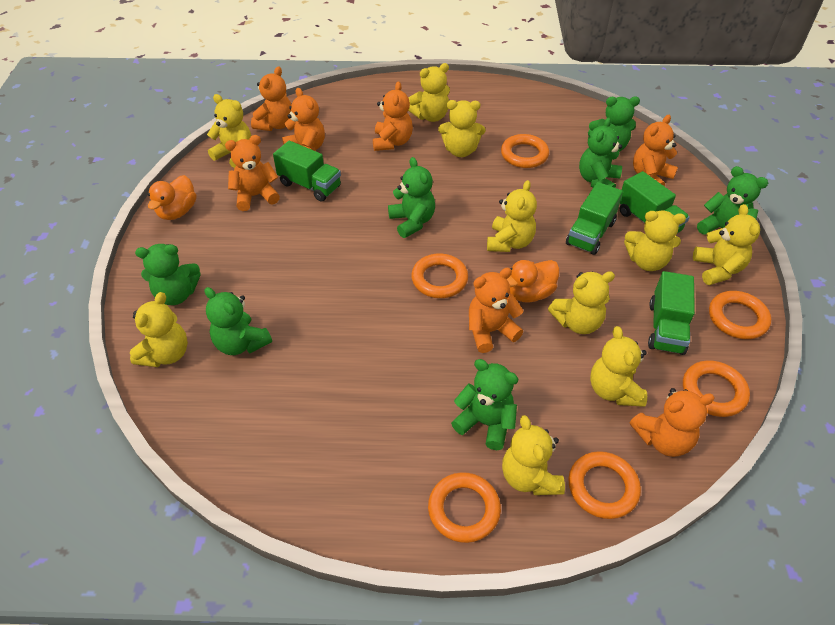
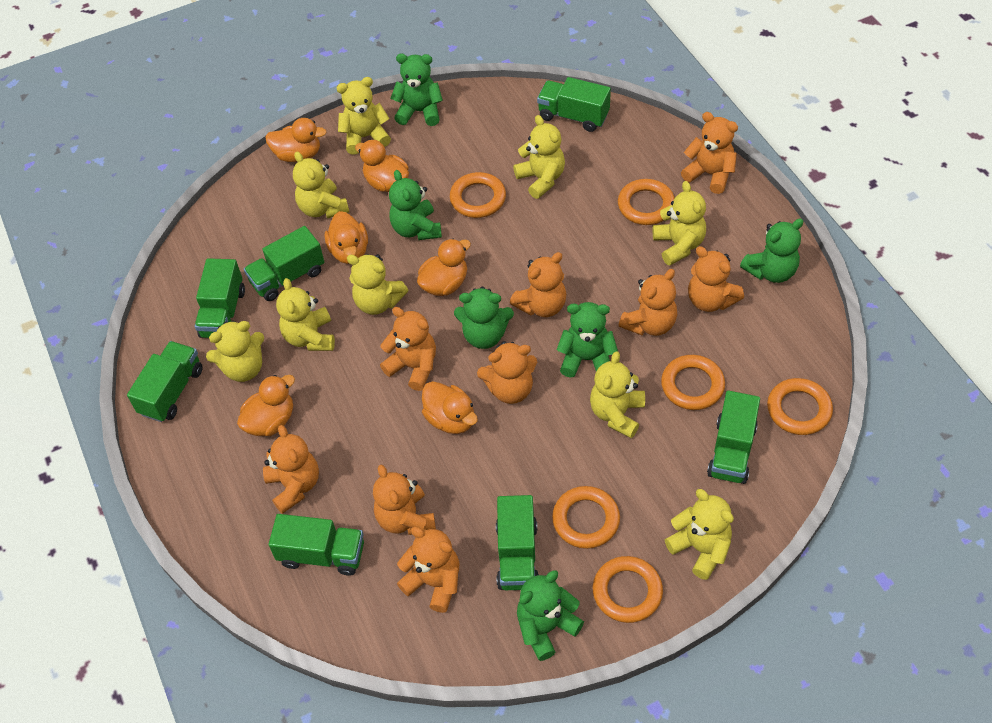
green teddy bear: [135,244,201,305] [205,287,272,355] [388,157,435,238] [451,359,518,450] [579,117,622,188] [588,97,640,152] [697,166,768,234] = 7 -> [389,170,442,240] [390,53,443,126] [454,287,514,349] [517,570,584,661] [557,302,618,378] [740,218,803,283] = 6
green truck: [273,141,341,202] [566,182,623,255] [620,171,690,233] [648,271,695,355] = 4 -> [127,341,203,422] [195,258,245,338] [244,226,324,301] [269,514,364,576] [496,495,539,590] [537,77,611,132] [707,391,760,484] = 7
orange duck: [148,175,196,220] [507,260,560,303] = 2 -> [237,375,295,436] [265,118,326,162] [325,211,368,264] [355,140,409,192] [417,239,471,296] [422,381,478,434] = 6
orange teddy bear: [225,135,280,211] [251,66,291,131] [282,88,325,151] [373,81,413,151] [469,268,523,353] [630,388,715,457] [633,115,678,186] = 7 -> [263,425,319,514] [373,465,436,535] [380,307,436,391] [397,527,459,613] [477,341,537,404] [510,252,566,317] [619,269,677,336] [681,112,738,194] [688,246,744,312] = 9
yellow teddy bear: [130,292,188,367] [207,94,252,168] [408,63,450,122] [438,100,485,157] [487,180,537,252] [502,415,565,495] [548,271,615,334] [590,326,647,407] [624,211,686,271] [693,204,760,285] = 10 -> [206,321,264,382] [276,278,335,351] [293,152,349,218] [336,77,391,155] [347,254,408,315] [513,115,565,199] [590,351,645,438] [653,181,706,266] [665,489,734,580] = 9

